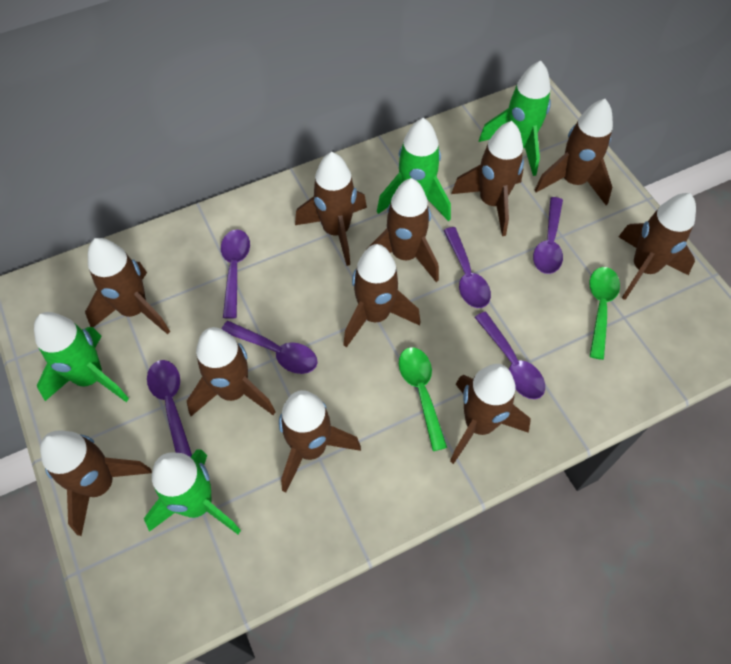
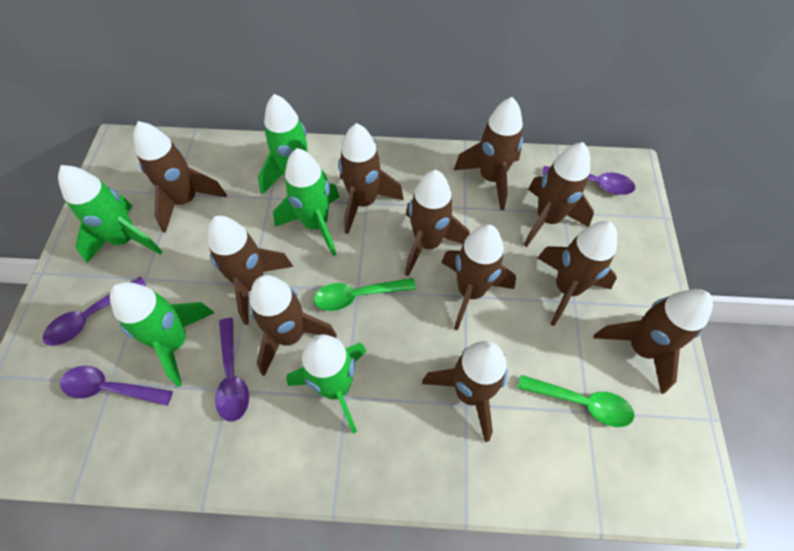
green rocket: [34,312,129,402] [144,450,241,534] [377,118,451,221] [479,61,551,176] = 4 -> [58,165,163,263] [110,282,214,387] [258,94,328,194] [273,148,340,256] [286,334,366,434] = 5
purple spoon: [147,360,192,457] [221,230,250,319] [222,321,318,374] [443,227,491,308] [475,312,545,399] [533,197,563,274] = 6 -> [43,276,146,346] [60,366,173,406] [215,318,249,421] [542,166,635,195] = 4

